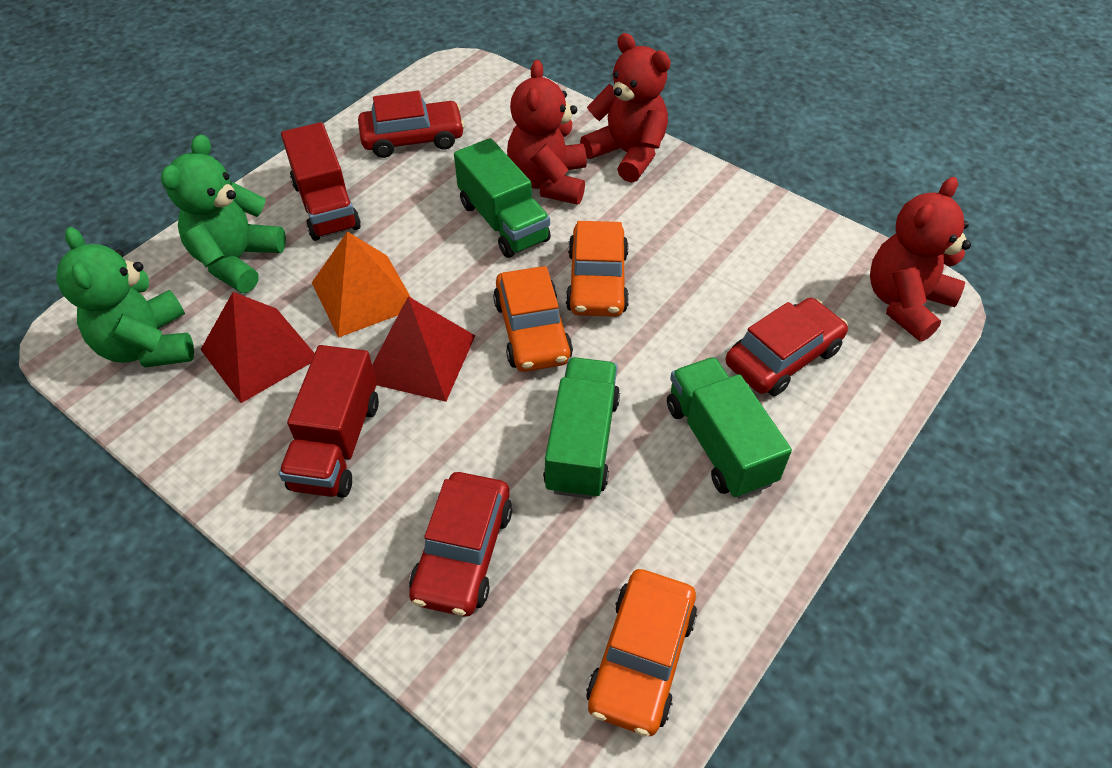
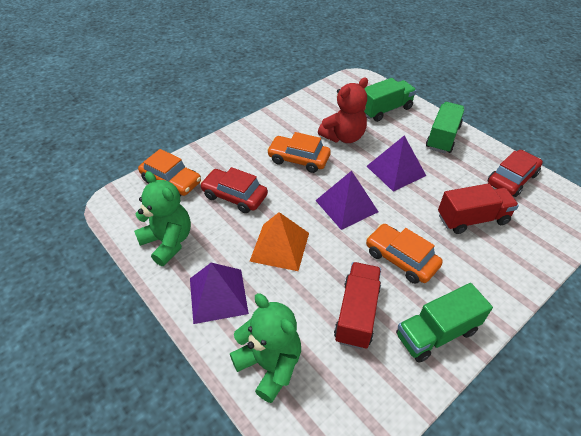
purple pyramid: none = 0 -> [190,263,249,324] [315,171,379,230] [367,135,426,192] = 3
red car: [358,91,465,158] [409,472,512,617] [726,298,848,396] = 3 -> [200,167,268,213] [488,150,543,197] = 2
red pyramid: [200,292,315,403] [372,296,475,402] = 2 -> none = 0
red teddy bear: [507,60,587,205] [580,33,671,183] [870,177,971,342] = 3 -> [318,78,368,143] = 1

